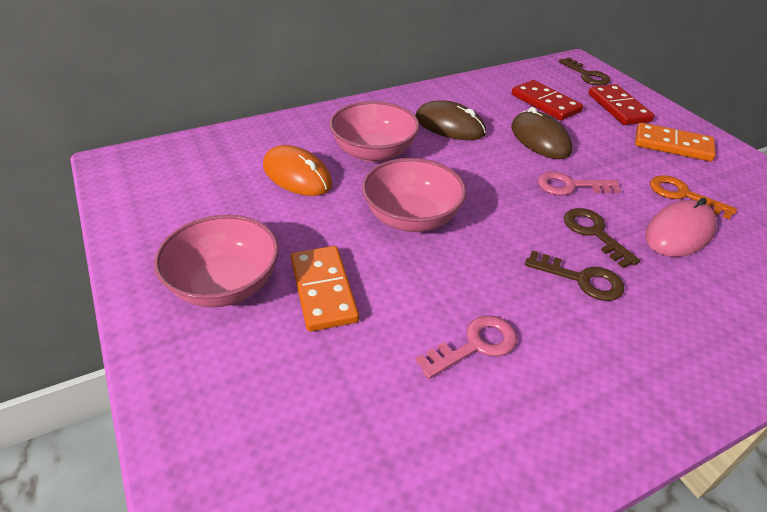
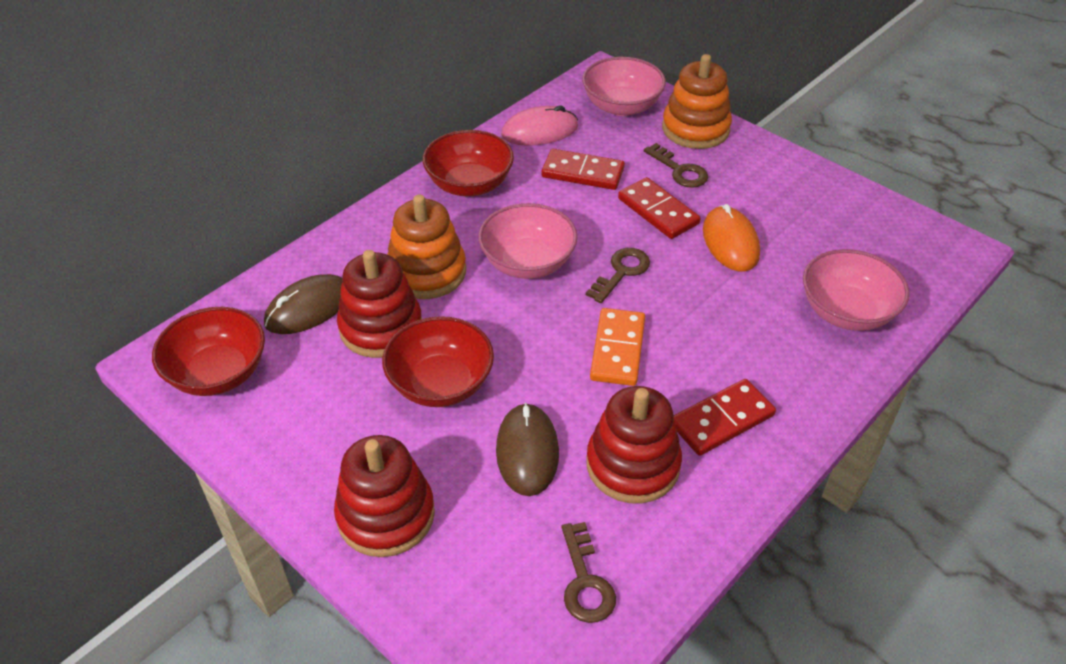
orange domino: [291,246,359,332] [635,123,716,161] = 2 -> [590,308,645,386] = 1
orange key: [650,175,737,219] = 1 -> none = 0
orange stacking toy: none = 0 -> [387,194,466,299] [662,54,732,149] = 2
pink key: [415,315,517,379] [538,172,621,195] = 2 -> none = 0
red bowl: none = 0 -> [152,307,265,396] [382,316,494,407] [423,130,514,196] = 3
red domino: [512,80,583,121] [588,84,654,125] = 2 -> [542,149,625,190] [618,177,701,239] [674,379,776,456] = 3
red stacking toy: none = 0 -> [334,435,435,557] [337,250,422,358] [586,386,682,504] = 3

